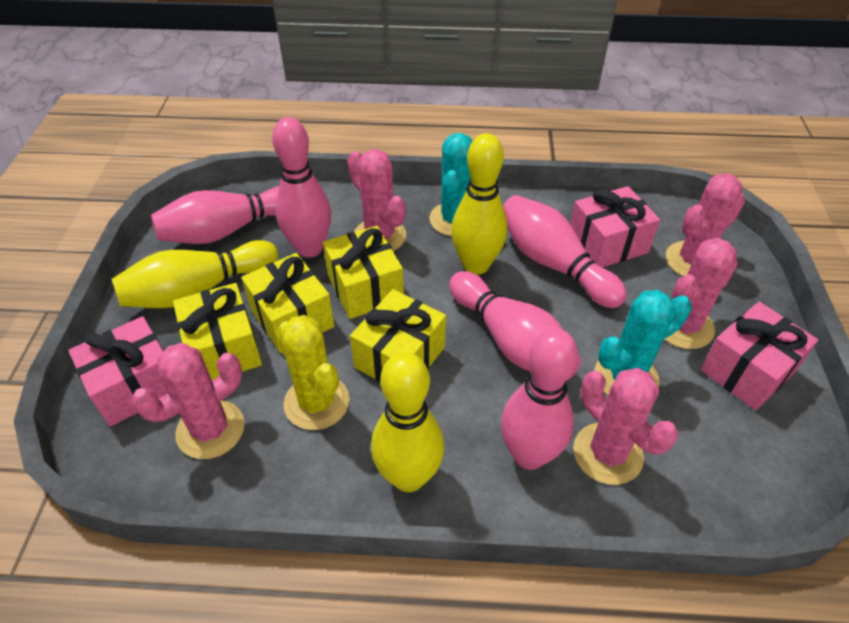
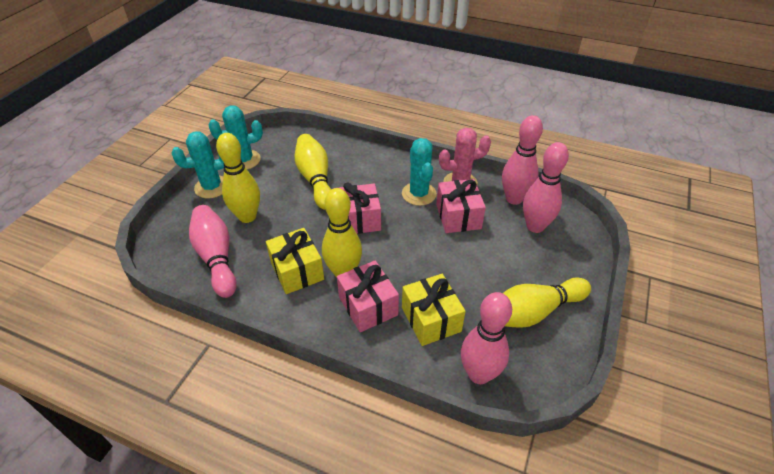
pink bowling pin: [151,186,279,244] [272,117,331,258] [449,271,581,380] [501,328,578,470] [503,195,627,308] = 5 -> [189,205,237,298] [461,292,512,384] [502,115,543,205] [523,142,569,233] = 4
pink cactus: [132,343,245,459] [347,149,406,251] [573,368,678,485] [664,238,738,349] [666,173,745,276] = 5 -> [439,128,491,185] = 1
turquoise cactus: [429,133,473,236] [595,290,692,395] = 2 -> [172,132,224,198] [209,105,263,170] [402,138,437,206] = 3
yellow bowling pin: [112,240,278,308] [371,352,444,492] [451,133,507,275] = 3 -> [216,133,260,223] [295,134,331,210] [322,188,362,277] [503,277,591,328] = 4
yellow cactus: [276,315,350,430] = 1 -> none = 0
yellow gift: [173,283,262,380] [241,253,334,353] [323,226,404,319] [350,289,446,382] = 4 -> [266,228,324,294] [402,274,466,346] = 2

